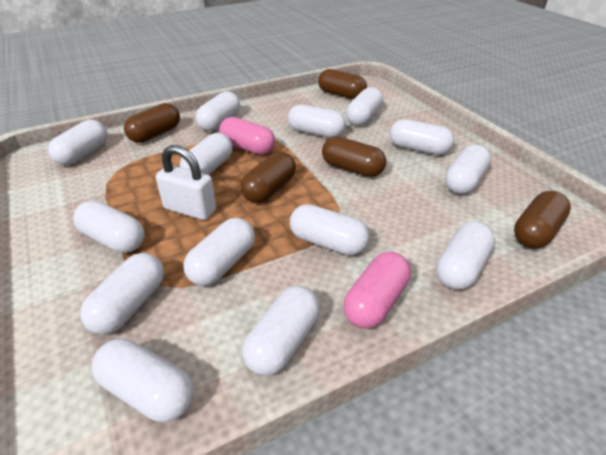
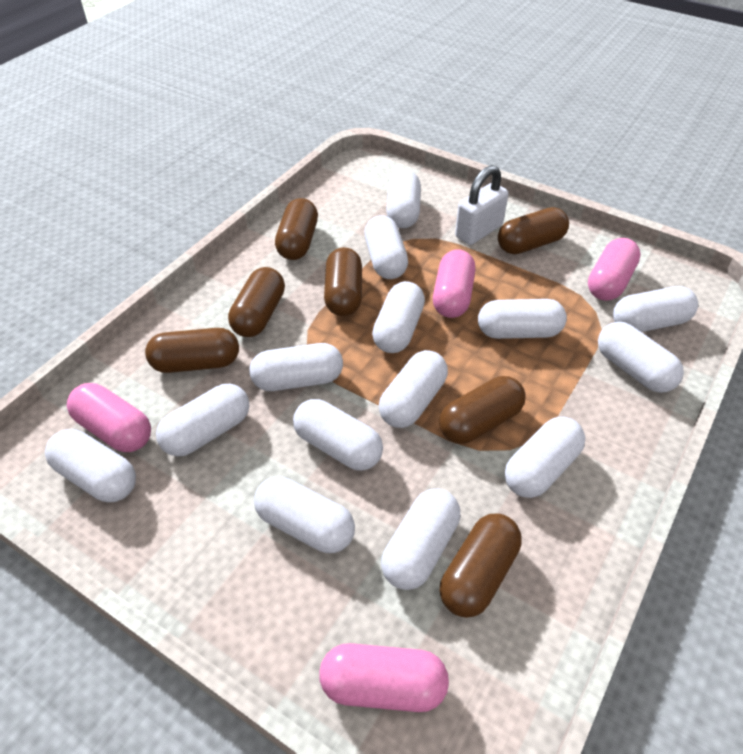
brown capsule: [124,103,180,143] [240,152,296,203] [318,69,367,99] [322,136,386,177] [514,191,571,248] = 5 -> [145,328,239,373] [228,267,285,337] [275,198,318,260] [324,247,362,316] [439,376,526,444] [440,514,522,618] [498,207,569,254] = 7
pink capsule: [219,117,275,155] [343,252,411,329] = 2 -> [67,383,151,452] [319,643,449,712] [433,250,475,318] [588,238,640,301] = 4

